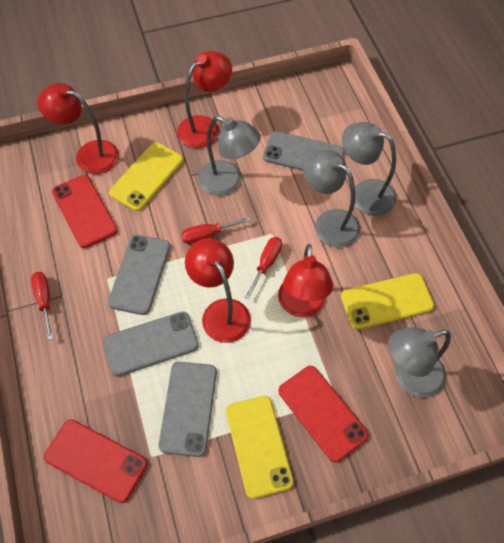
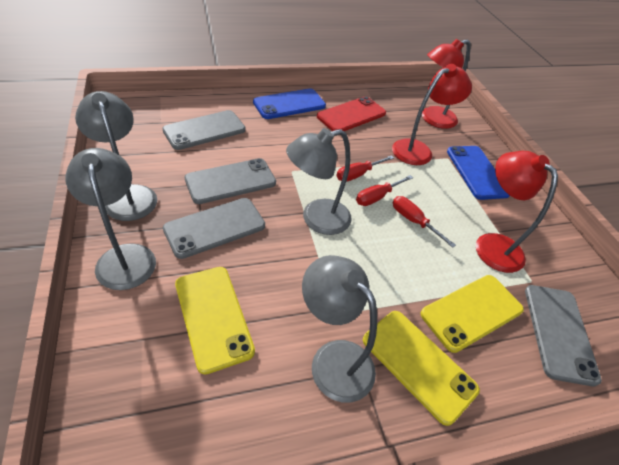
blue phone: none = 0 -> [253,88,326,119] [447,146,510,200] = 2
red lamp: [37,83,119,174] [177,51,232,148] [185,238,251,343] [278,244,333,317] = 4 -> [392,64,472,165] [422,39,470,129] [476,151,558,273] = 3
red phone: [44,419,147,503] [52,175,117,248] [278,366,369,462] = 3 -> [317,96,386,131] = 1

